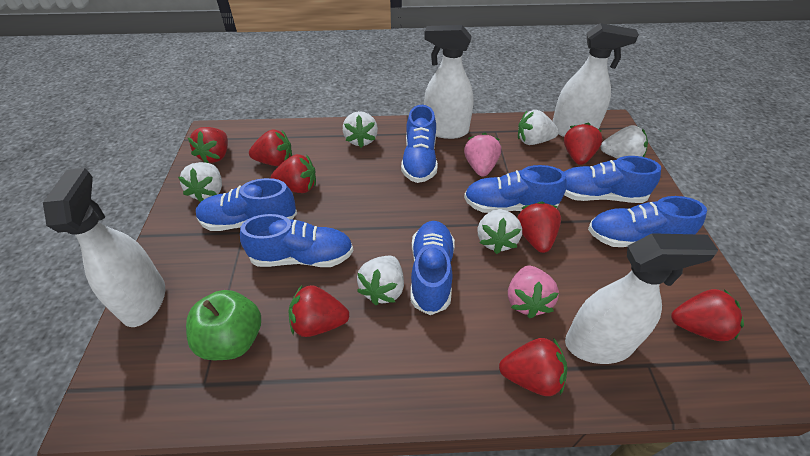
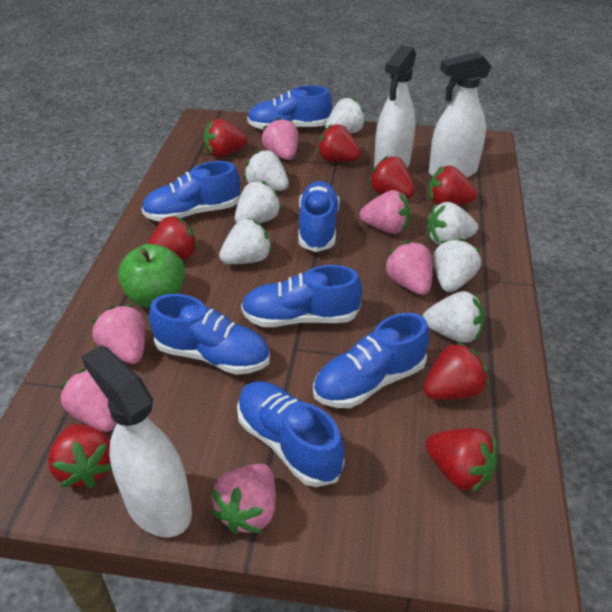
pink strawberry: [464,133,501,176] [508,265,559,318] = 2 -> [59,369,117,432] [92,305,145,364] [211,464,276,534] [262,117,298,160] [359,190,410,234] [384,241,433,295] = 6
white spray bottle: [43,168,165,327] [424,25,474,139] [553,23,639,137] [565,233,718,364] = 4 -> [81,345,192,537] [374,45,416,168] [429,51,492,178] = 3
white strawberry: [178,162,222,202] [343,111,378,148] [357,256,404,305] [478,209,522,254] [518,110,559,145] [601,125,648,159] = 6 -> [219,218,272,264] [235,181,282,223] [244,150,289,191] [325,97,366,134] [423,291,485,343] [427,202,478,245] [433,238,481,292] = 7

